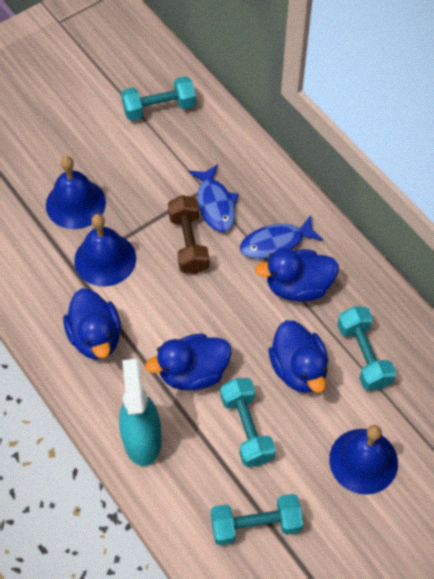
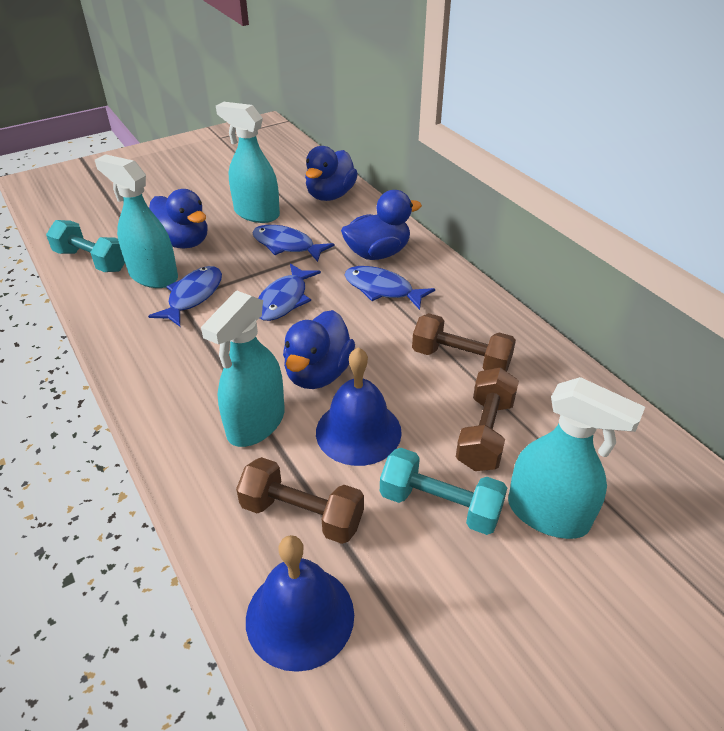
blue bell: [46,156,106,229] [74,214,136,287] [329,425,398,495] = 3 -> [246,535,354,672] [316,347,402,466] = 2
blue fish: [189,164,238,232] [240,215,323,259] = 2 -> [148,266,222,327] [252,225,334,262] [258,263,321,321] [344,266,435,310] = 4
brown dumbbell: [168,195,210,274] = 1 -> [236,457,364,544] [412,313,516,372] [456,367,519,471] = 3
turquoise dumbbell: [121,76,196,121] [211,494,303,546] [220,378,276,467] [337,307,396,390] = 4 -> [46,220,125,272] [380,448,507,535] = 2
turquoise spray bottle: [119,359,162,466] = 1 -> [95,154,178,288] [201,290,285,447] [216,102,280,223] [508,377,645,539] = 4

